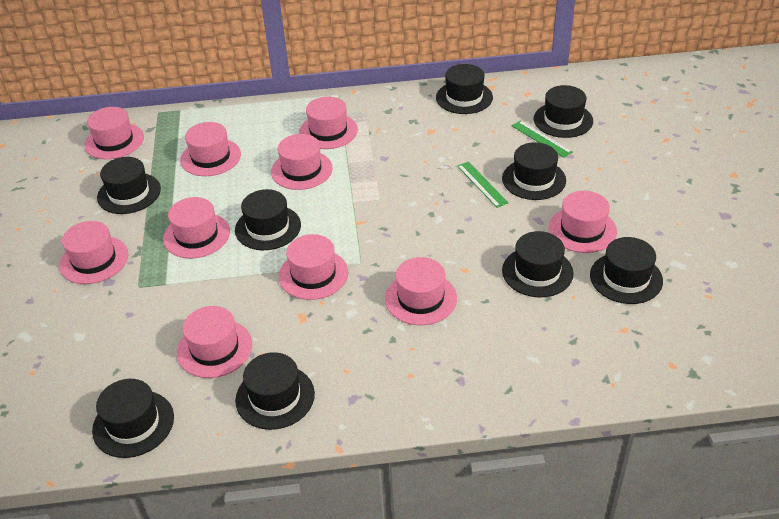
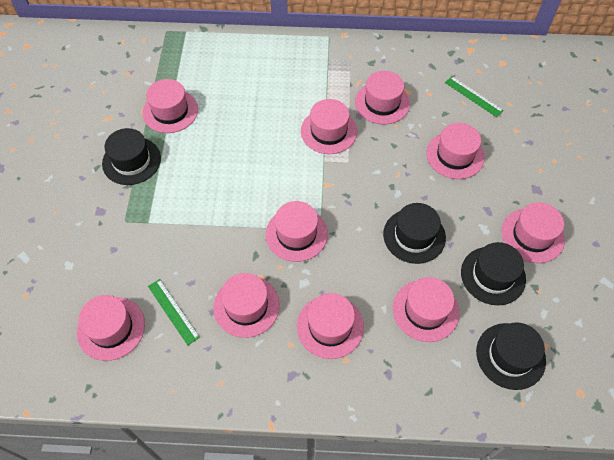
black hat: [92,379,174,458] [97,157,161,214] [235,189,301,250] [235,352,315,430] [436,64,493,114] [502,142,566,200] [502,231,574,297] [534,85,593,138] [590,237,663,304] = 9 -> [102,128,161,185] [383,203,446,264] [461,242,526,305] [476,322,546,390] = 4

